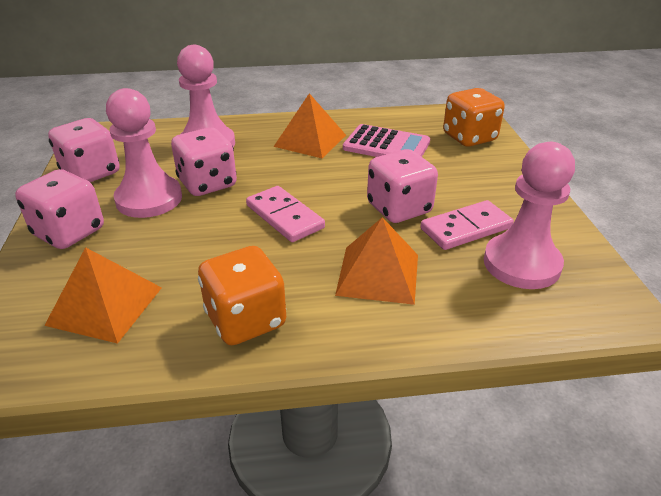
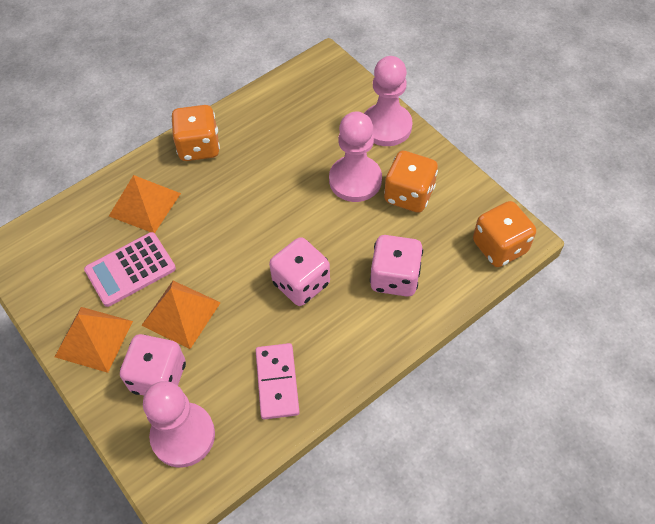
orange dice: [198,246,286,345] [443,88,505,147] = 2 -> [171,105,220,161] [384,151,438,213] [473,201,536,267] = 3
pink dice: [15,169,104,249] [48,118,119,182] [171,127,237,196] [367,149,438,223] = 4 -> [120,334,186,395] [269,237,330,306] [370,235,423,297] = 3
pink domino: [246,186,325,242] [420,200,514,250] = 2 -> [256,343,300,420] = 1

